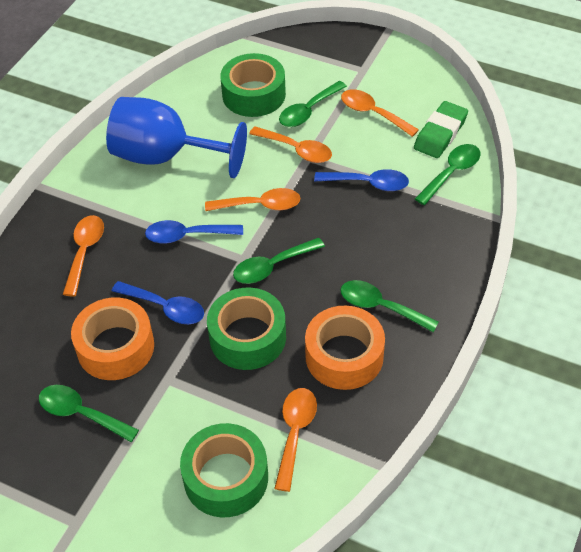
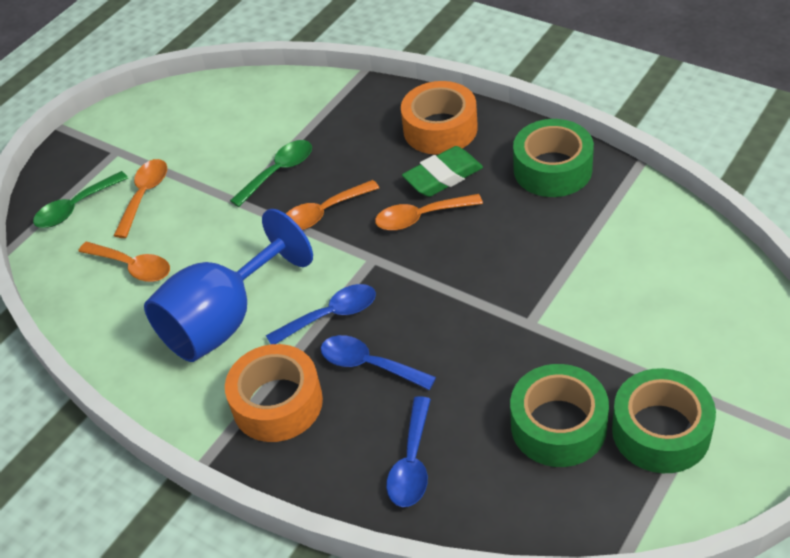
green spoon: [39,385,139,442] [233,238,325,284] [279,81,347,127] [340,280,439,332] [415,144,480,205] = 5 -> [33,171,128,228] [230,140,312,207] = 2
orange spoon: [63,215,104,297] [205,188,301,211] [249,126,332,163] [274,388,317,492] [341,89,419,137] = 5 -> [78,242,170,282] [114,159,167,238] [286,180,379,230] [375,194,483,231] = 4

